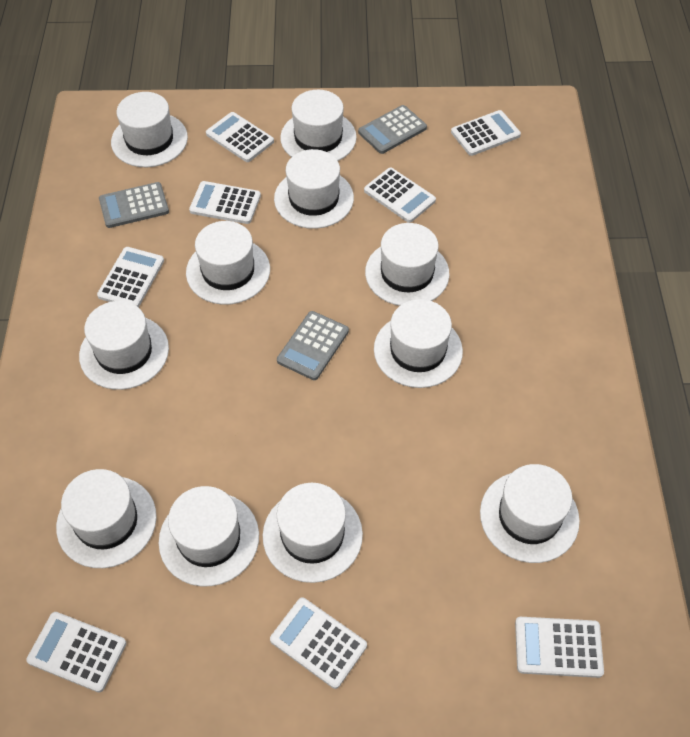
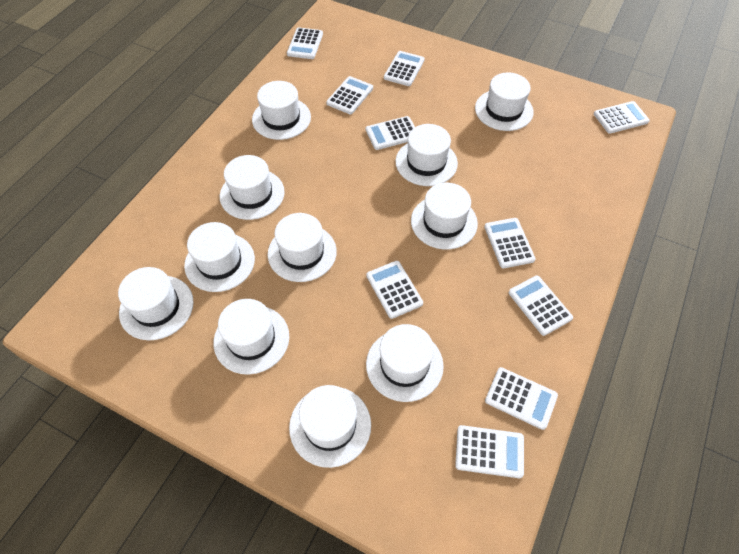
grey calculator: [99,182,169,228] [277,311,349,380] [358,105,427,154] = 3 -> none = 0
white calculator: [26,612,126,692] [97,247,164,307] [189,181,261,224] [206,112,274,162] [270,597,367,689] [364,167,436,223] [451,110,521,156] [515,617,604,678] = 8 -> [287,27,323,59] [326,76,373,114] [366,116,415,150] [366,261,423,319] [384,51,425,86] [455,425,524,478] [484,218,536,268] [485,367,558,430] [509,275,573,336] [594,101,650,134] = 10

